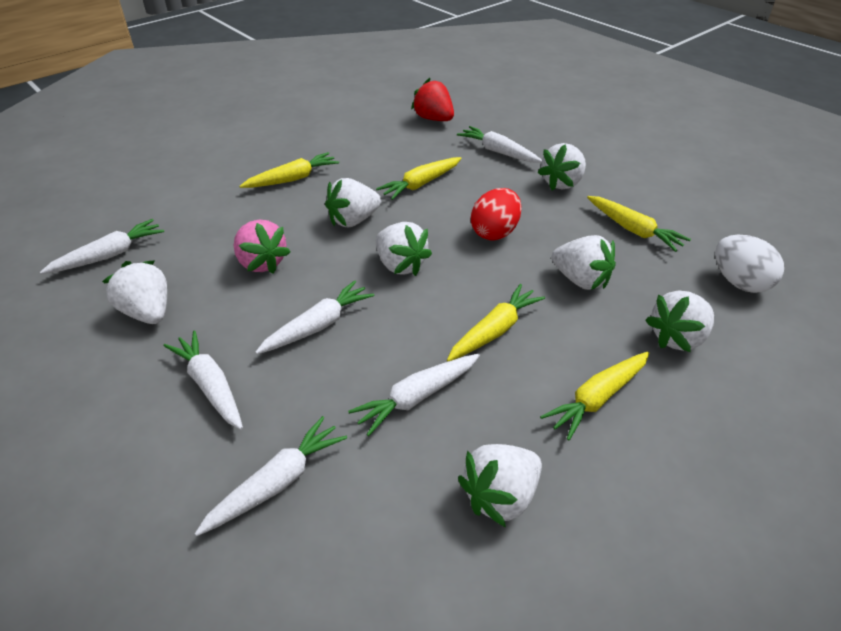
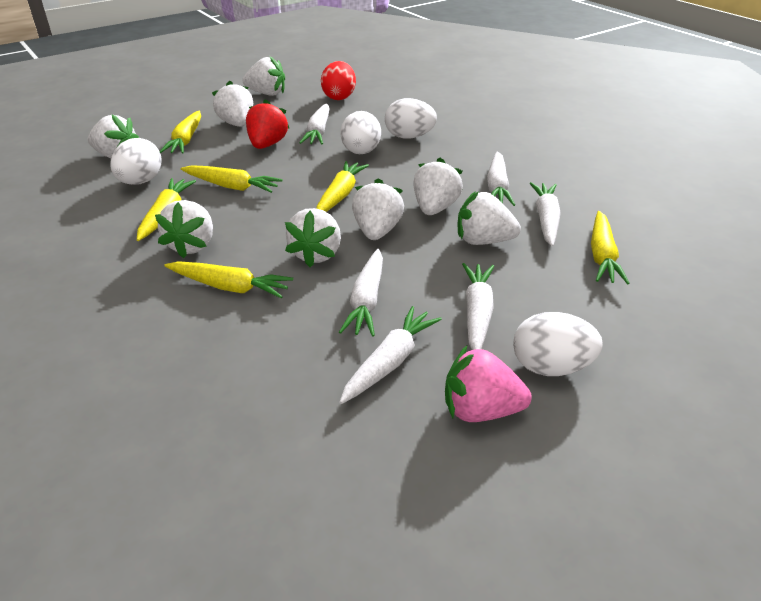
white egg: [715,235,784,293] = 1 -> [110,138,162,185] [341,111,381,154] [385,98,437,139] [513,312,603,376] = 4
white strawberry: [102,260,167,324] [325,178,381,227] [376,222,432,276] [458,444,542,527] [538,143,586,190] [552,235,616,290] [645,290,714,352] = 7 -> [88,114,139,158] [155,200,213,258] [212,81,253,127] [242,56,285,96] [285,208,341,267] [352,178,404,240] [413,158,463,215] [458,191,521,245] = 8
yellow carrot: [239,152,339,188] [376,157,461,200] [447,284,545,361] [540,352,649,440] [587,196,691,252] = 5 -> [137,178,196,241] [159,111,201,154] [164,261,293,298] [181,165,283,193] [316,161,369,212] [591,211,630,284] = 6

